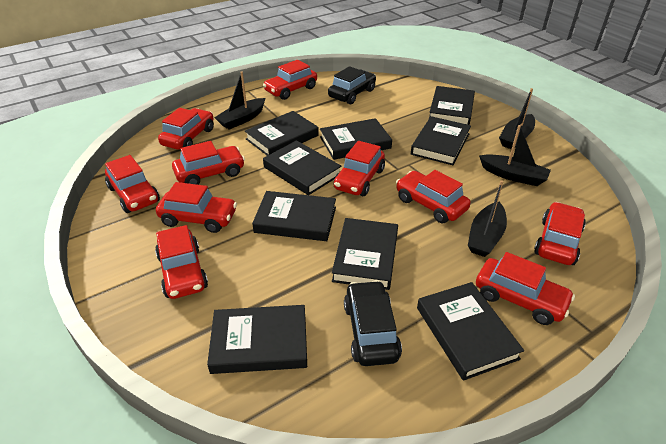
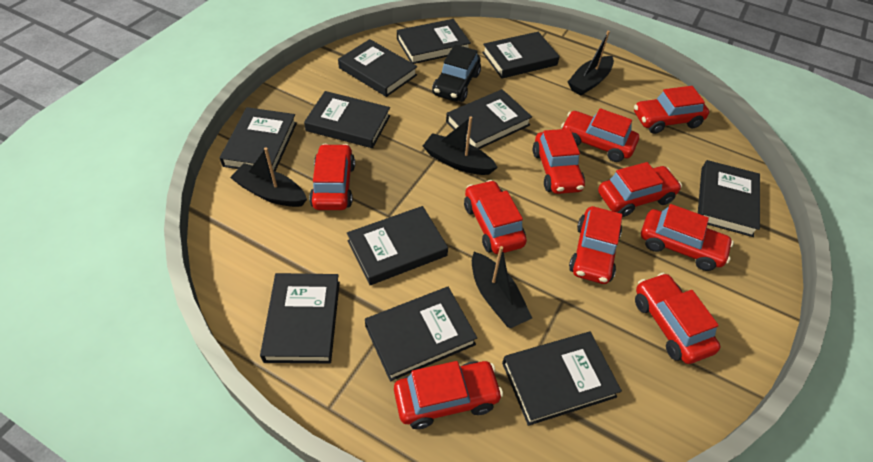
black book: [207,305,307,374] [245,111,319,156] [252,191,336,241] [263,140,342,195] [320,118,392,160] [332,218,398,290] [411,116,471,165] [417,282,524,381] [428,86,475,125] = 9 -> [220,107,297,171] [260,273,340,364] [304,91,390,148] [338,39,418,97] [347,206,448,285] [365,287,477,381] [397,19,471,64] [446,89,532,149] [482,32,560,79] [502,332,622,426] [698,160,760,237] = 11
black car: [328,66,376,104] [344,280,402,366] = 2 -> [432,45,481,102] = 1

